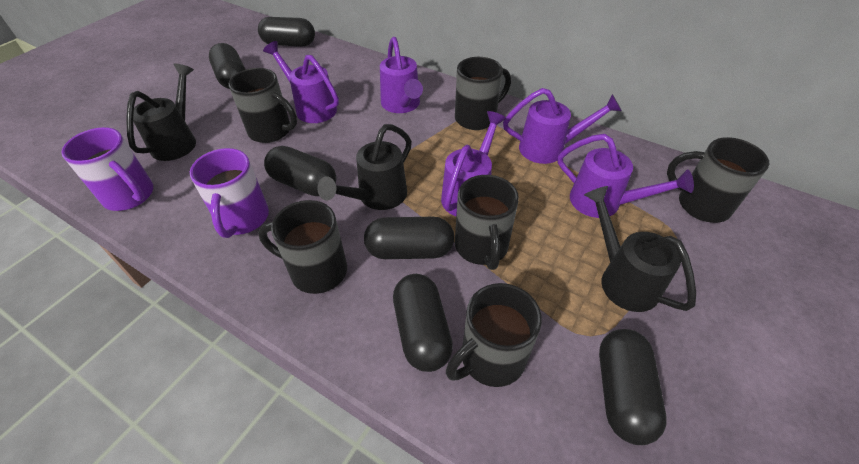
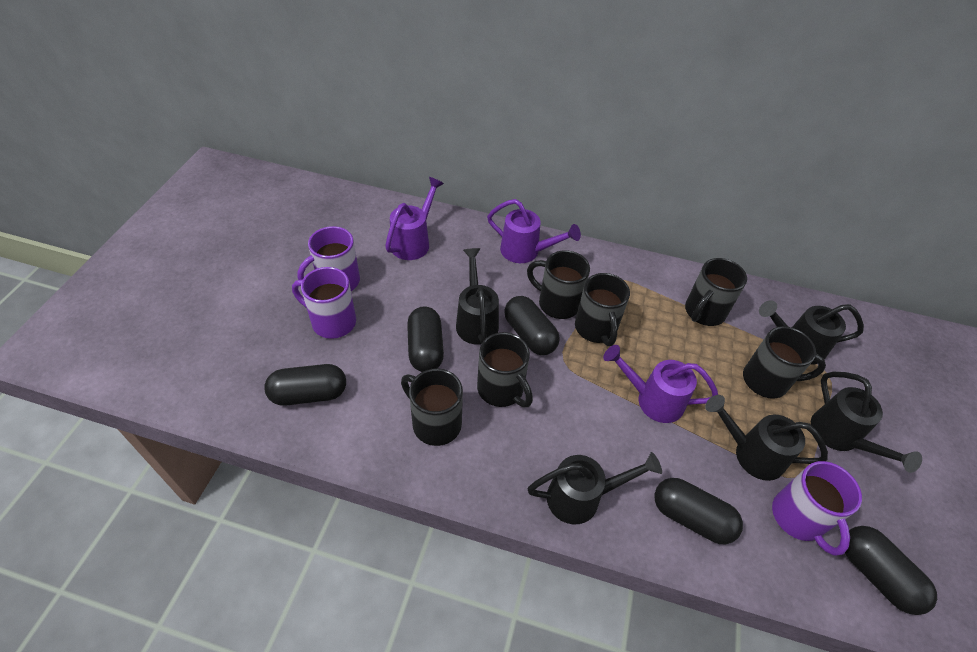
black capsule: [209,43,246,89] [258,17,315,46] [264,146,336,196] [364,217,454,259] [393,274,453,372] [599,329,667,445] = 6 -> [264,364,346,406] [407,306,444,372] [504,296,560,355] [655,478,743,544] [845,526,937,615] = 5
black watering can: [126,64,196,161] [317,124,412,210] [584,186,696,312] = 3 -> [456,248,499,345] [527,452,662,524] [705,395,828,481] [759,300,864,364] [811,372,922,473] = 5
purple mug: [61,127,153,211] [190,148,269,238] = 2 -> [292,267,356,339] [297,226,360,291] [772,461,862,556] = 3
purple watering can: [263,41,339,123] [380,37,423,113] [441,111,506,216] [503,88,622,164] [558,134,694,218] = 5 -> [385,177,444,260] [487,199,581,263] [603,345,718,423] = 3

